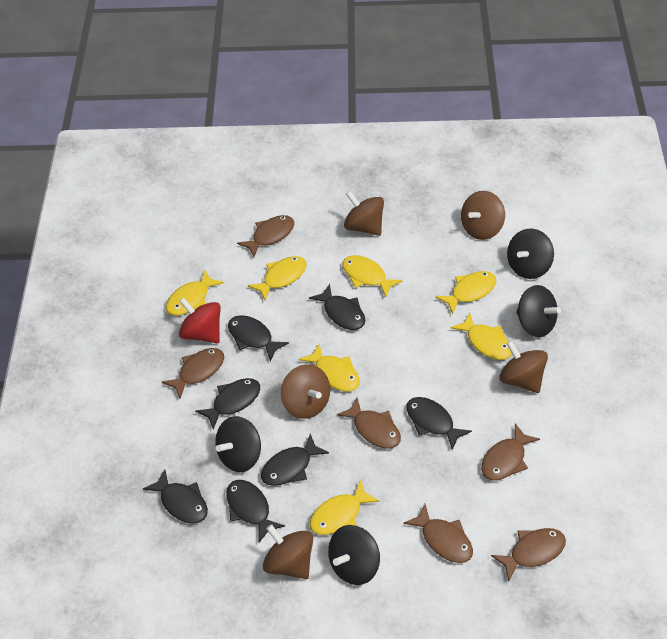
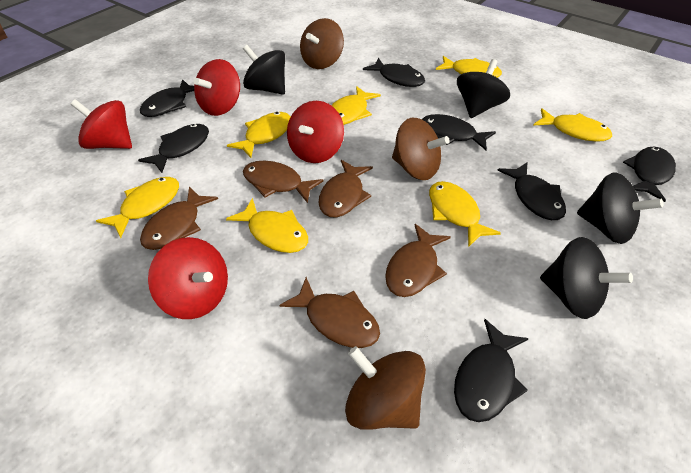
brown fish: [162,348,224,399] [237,215,294,257] [337,398,401,449] [403,504,473,563] [481,423,540,481] [491,528,566,581] = 6 -> [140,187,218,250] [243,161,324,203] [279,277,380,348] [319,160,373,218] [385,224,451,297] = 5
brown spinning top: [263,524,313,579] [281,364,330,419] [344,191,384,236] [461,191,505,240] [499,340,548,393] = 5 -> [300,18,344,69] [345,346,426,430] [392,118,450,180] = 3
red spinning top: [179,297,221,343] = 1 -> [71,99,132,149] [148,237,228,319] [194,59,240,116] [287,101,344,163] = 4

